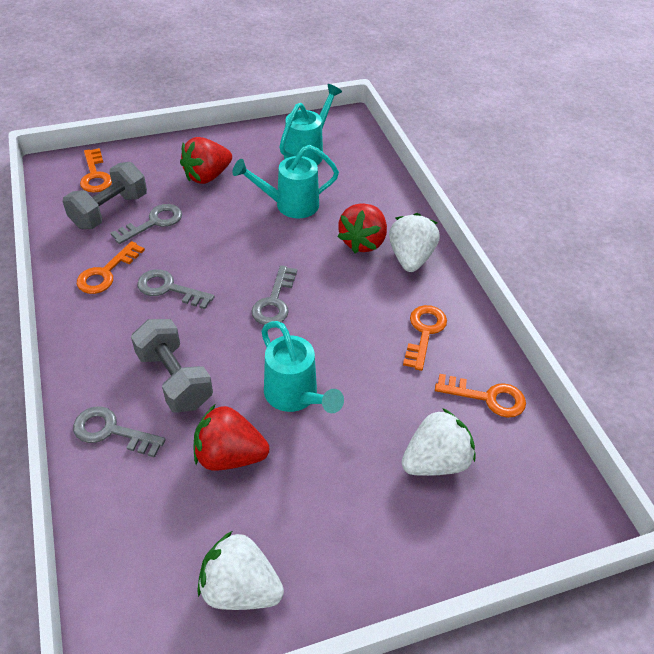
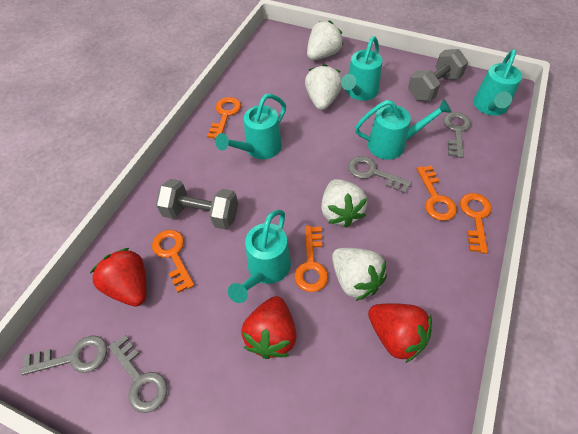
orange key: [77,241,145,294] [80,148,112,193] [403,305,447,371] [435,374,526,418] = 4 -> [152,230,194,293] [207,97,241,139] [295,226,328,292] [417,166,457,221] [460,193,492,254] = 5
turquoise watering can: [232,145,339,218] [261,321,344,413] [279,84,342,165] = 3 -> [215,94,286,159] [228,210,291,303] [341,36,382,101] [355,99,452,160] [473,49,522,116] = 5
white strawberry: [197,531,284,610] [389,213,440,272] [401,408,475,476] = 3 -> [305,64,342,110] [307,20,343,60] [321,179,367,227] [332,248,387,301] = 4

